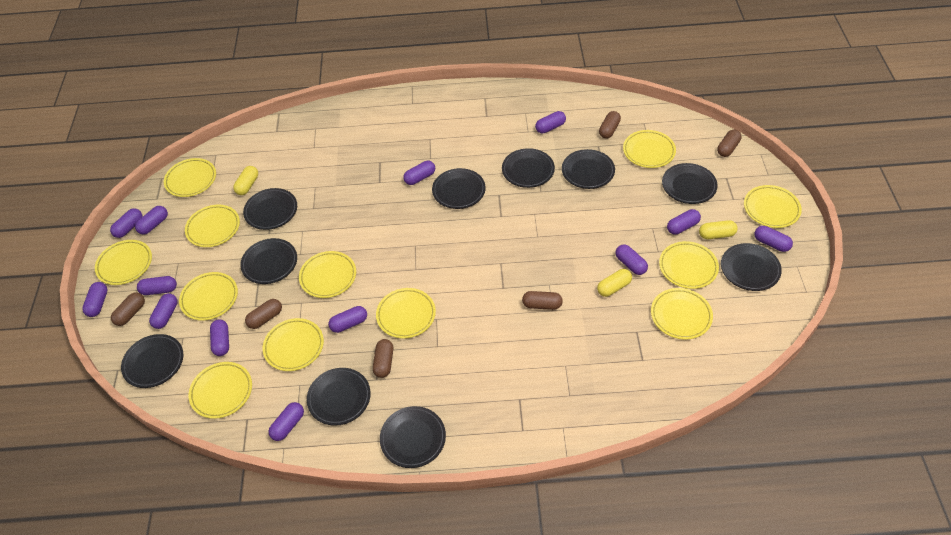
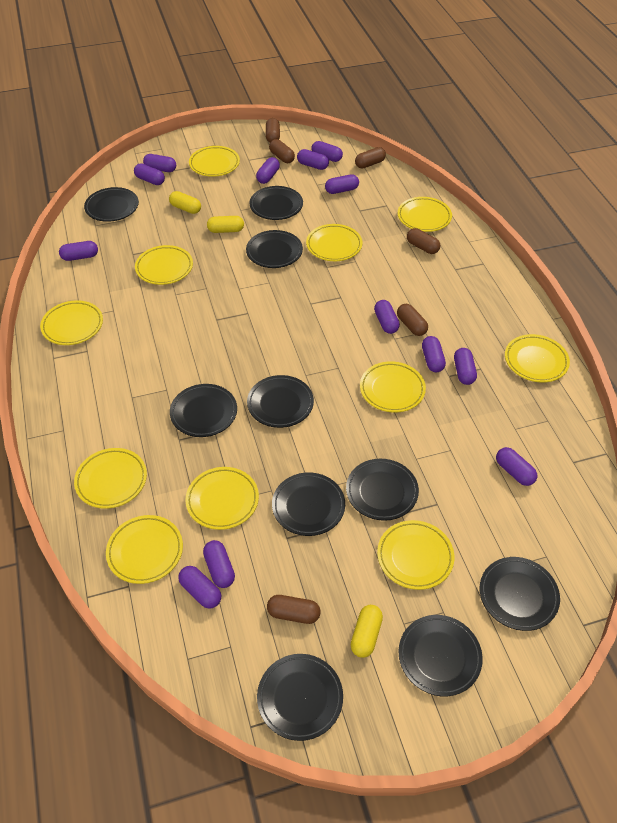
yellow plate: [95,240,152,285] [164,158,216,197] [179,272,238,321] [185,205,240,247] [188,362,252,419] [262,318,324,371] [299,251,356,298] [376,288,436,338] [623,130,676,168] [651,288,713,339] [659,241,719,289] [744,185,802,228] = 12 -> [40,300,103,345] [74,448,147,509] [106,515,183,584] [135,245,193,285] [185,467,259,530] [189,146,240,177] [306,224,362,261] [360,361,426,413] [377,520,454,590] [398,197,452,232] [505,334,570,383] = 11

